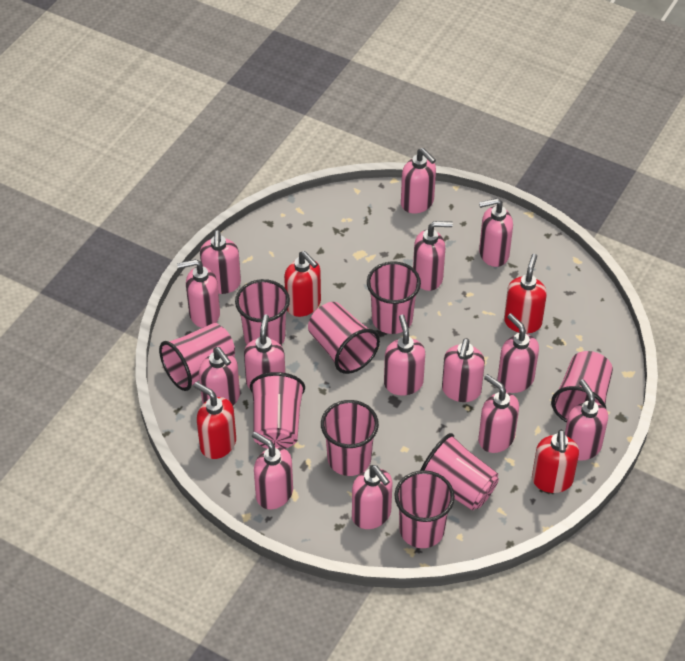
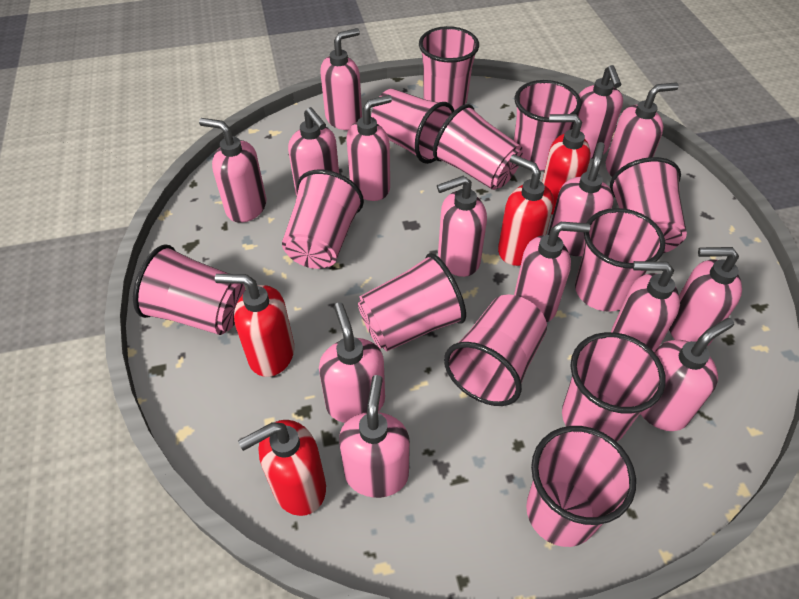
pink cup: [159,323,235,391] [235,279,290,345] [250,372,305,449] [308,302,380,374] [321,400,379,476] [367,261,421,334] [394,470,455,548] [420,433,499,510] [551,351,613,422] = 9 -> [133,245,245,335] [282,170,364,269] [358,253,466,351] [371,89,455,164] [419,26,479,110] [433,104,523,190] [444,294,547,406] [514,80,581,171] [526,426,636,547] [562,332,666,442] [575,208,665,312] [610,157,687,253] = 12

